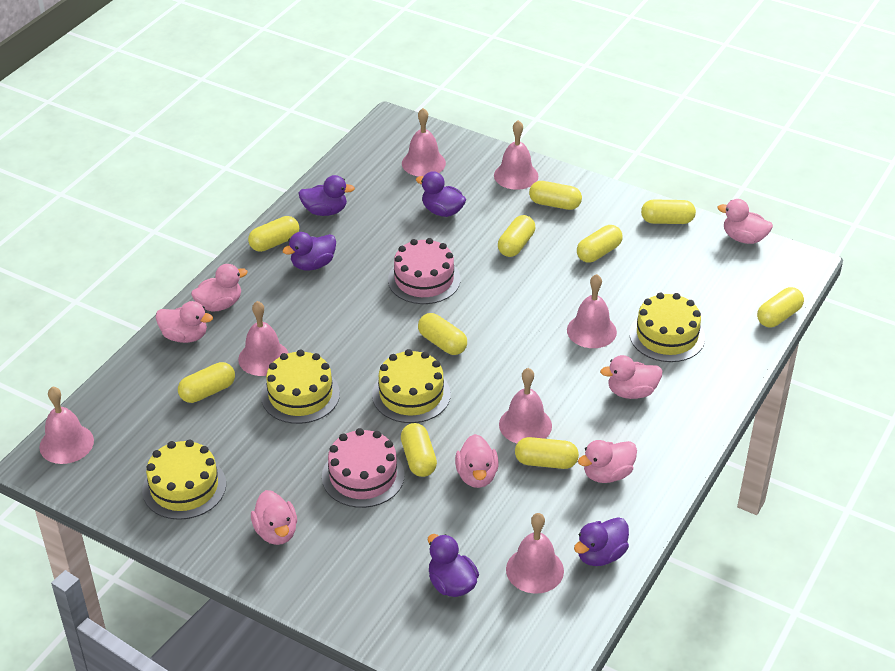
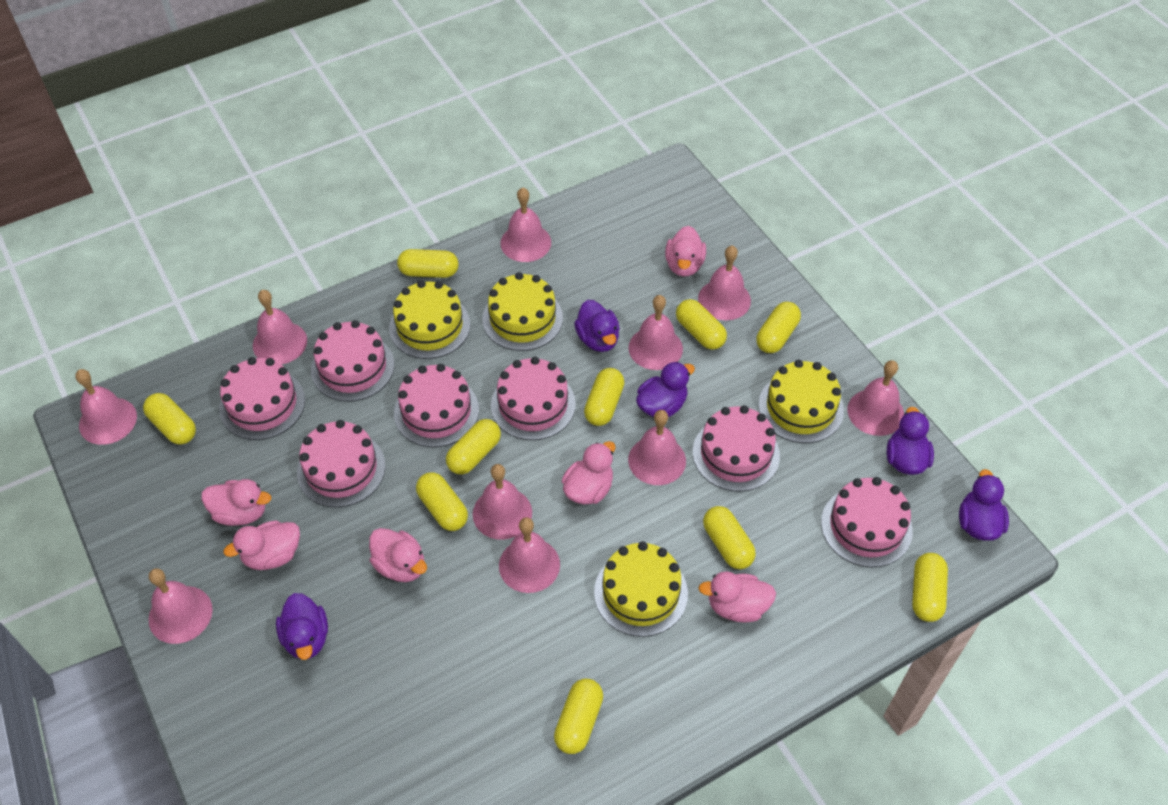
pink bell: [39,386,94,464] [238,301,288,376] [402,108,446,176] [494,120,538,190] [499,368,552,443] [506,513,564,594] [567,274,617,348] = 7 -> [75,369,137,445] [149,568,213,644] [253,290,307,364] [473,464,532,540] [499,517,560,593] [500,187,551,262] [628,410,686,485] [629,295,683,370] [698,245,751,320] [848,360,904,436] = 10
pink cake: [322,428,405,508] [388,238,460,304] = 2 -> [219,357,305,440] [297,420,386,507] [311,320,394,402] [394,364,479,447] [491,357,576,440] [693,405,780,492] [821,477,913,567] = 7
pink duck: [156,301,213,343] [191,264,248,312] [251,490,297,545] [455,434,498,488] [578,440,637,483] [600,355,662,399] [717,199,773,244] = 7 -> [202,479,271,526] [223,520,300,570] [369,528,427,582] [562,441,615,504] [665,226,706,276] [698,571,776,623] = 6

